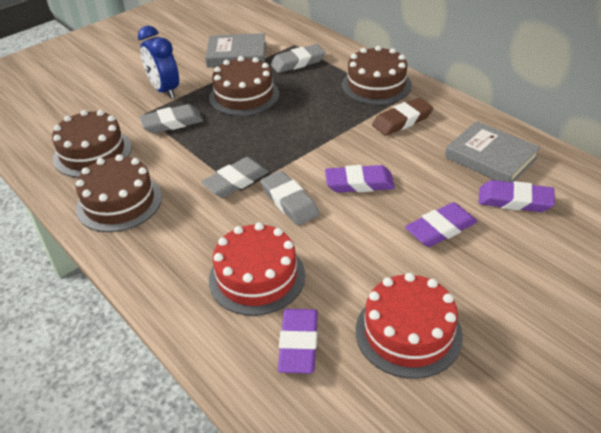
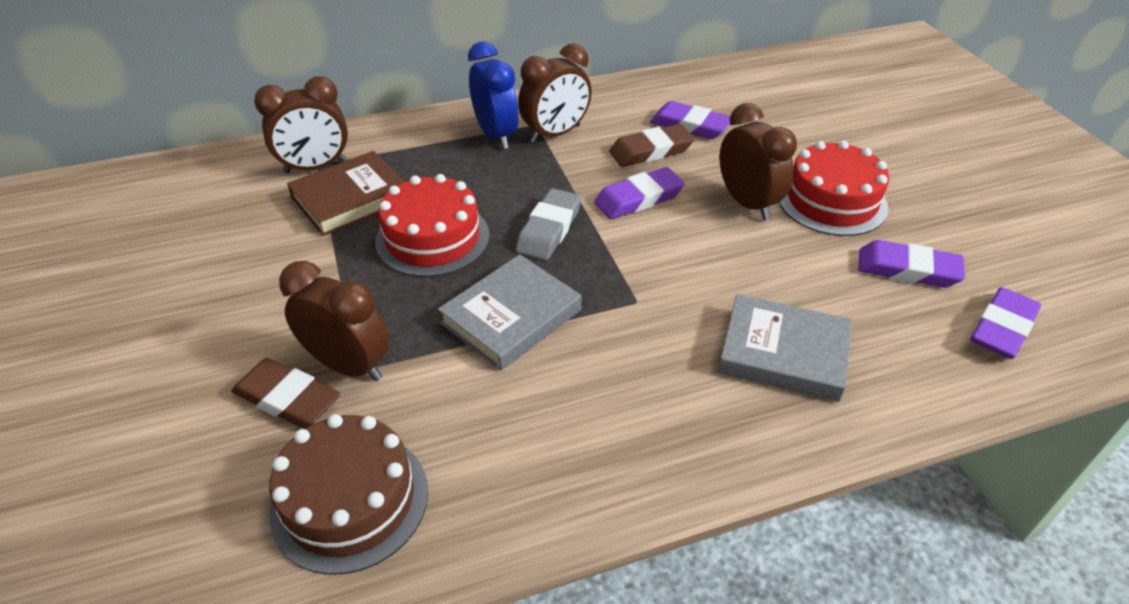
brown book: none = 0 -> [287,151,404,236] = 1
brown cake: [52,110,132,177] [76,154,162,232] [209,56,279,116] [342,46,412,105] = 4 -> [269,414,428,575] = 1
brown clock: none = 0 -> [254,76,348,174] [279,261,390,381] [518,43,592,143] [719,103,797,220] = 4
brown eraser: [372,98,433,136] = 1 -> [231,358,340,429] [609,124,695,167] = 2
grey eraser: [139,104,203,134] [201,157,269,198] [261,171,319,225] [270,44,326,73] = 4 -> [516,188,581,261] = 1

